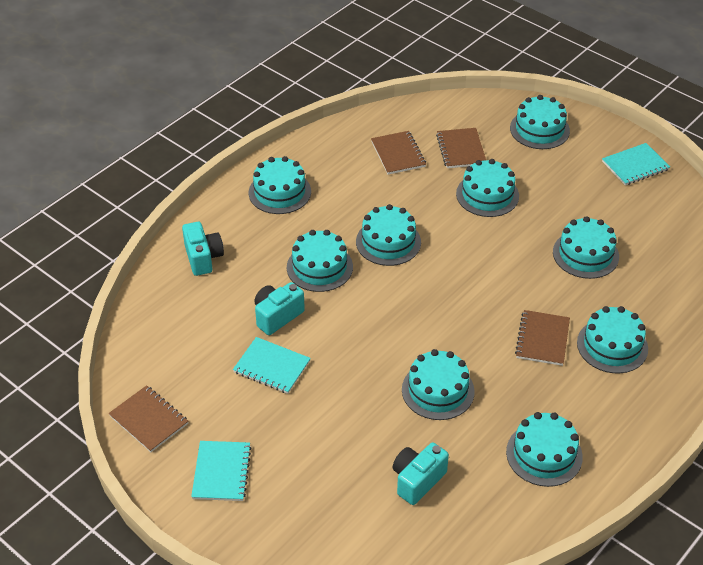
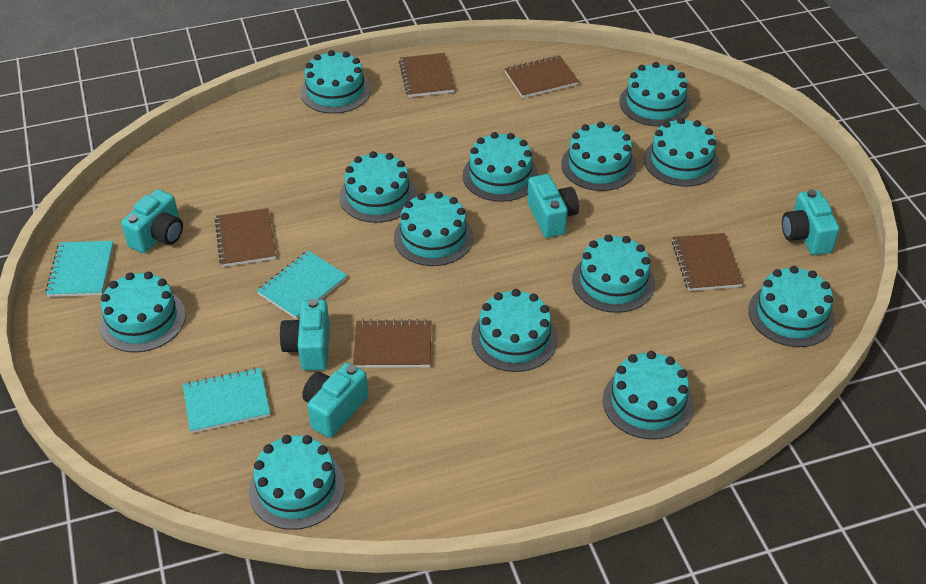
brown notebook: [109,385,188,452] [371,131,426,175] [436,128,486,168] [515,310,570,366] = 4 -> [215,208,276,267] [353,319,431,368] [399,53,455,97] [505,55,579,98] [672,233,743,291] = 5
turquoise cake: [249,156,311,214] [287,230,353,292] [356,204,421,266] [402,349,475,420] [456,159,519,217] [506,412,583,487] [510,95,570,149] [553,216,619,279] [577,306,648,373] = 9 -> [99,272,186,352] [249,435,345,530] [300,50,371,114] [339,151,417,223] [394,191,474,266] [463,132,538,202] [471,289,558,372] [561,122,637,191] [572,234,655,313] [603,351,694,440] [619,62,691,127] [644,118,720,187] [748,266,835,347] = 13
turquoise camera: [182,222,224,276] [254,282,305,335] [393,442,449,505] = 3 -> [121,189,183,253] [280,299,330,371] [302,363,368,438] [527,174,579,238] [782,190,840,255] = 5

